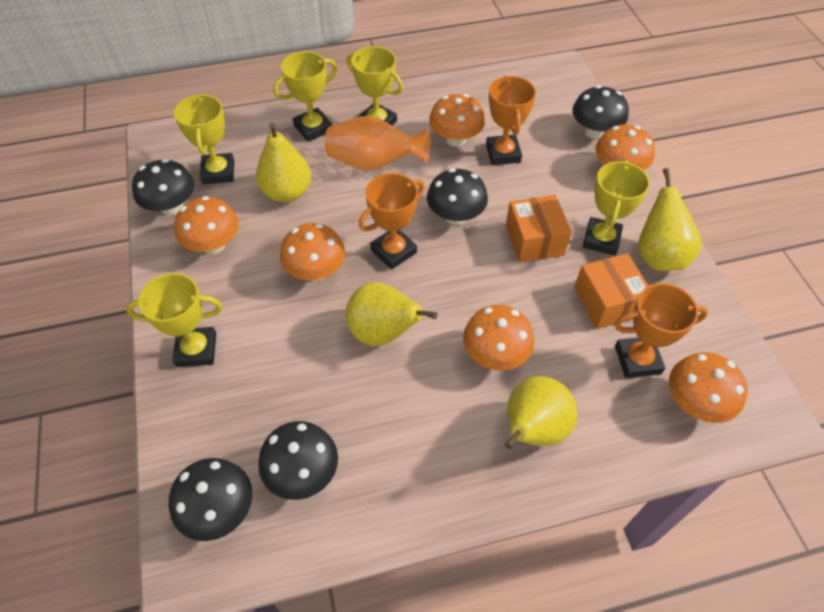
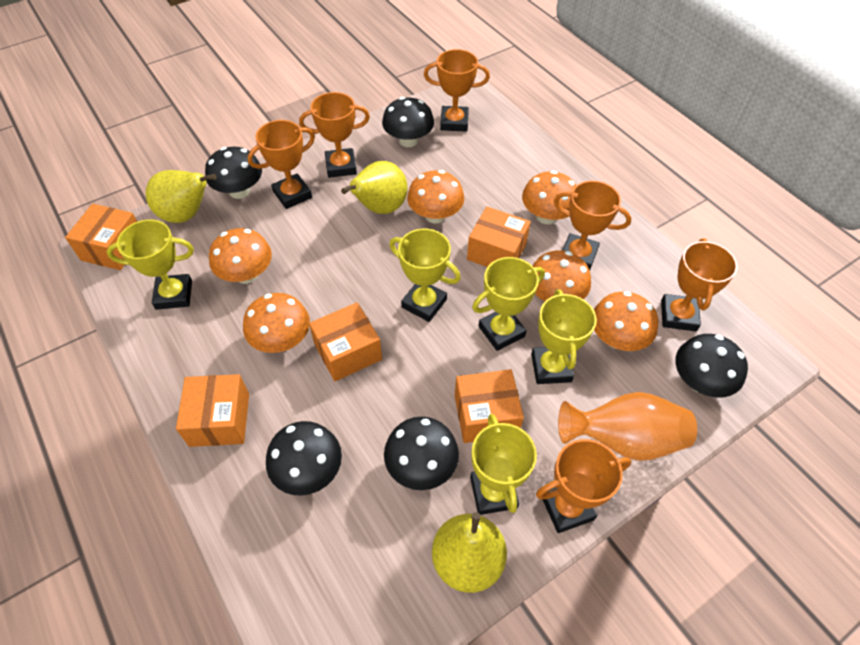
orange box: [506,195,572,263] [574,253,648,329] = 2 -> [65,204,137,270] [176,374,249,447] [309,302,382,381] [455,369,524,443] [467,206,531,267] = 5
orange trophy: [359,173,424,269] [486,76,536,165] [614,283,708,378] = 3 -> [248,120,315,209] [299,92,370,178] [424,49,490,132] [536,439,631,533] [554,181,631,270] [661,238,737,331] = 6
yellow pear: [256,123,311,202] [345,282,438,346] [504,376,577,449] [638,168,702,271] = 4 -> [146,170,217,223] [341,161,408,214] [432,512,507,593] = 3

